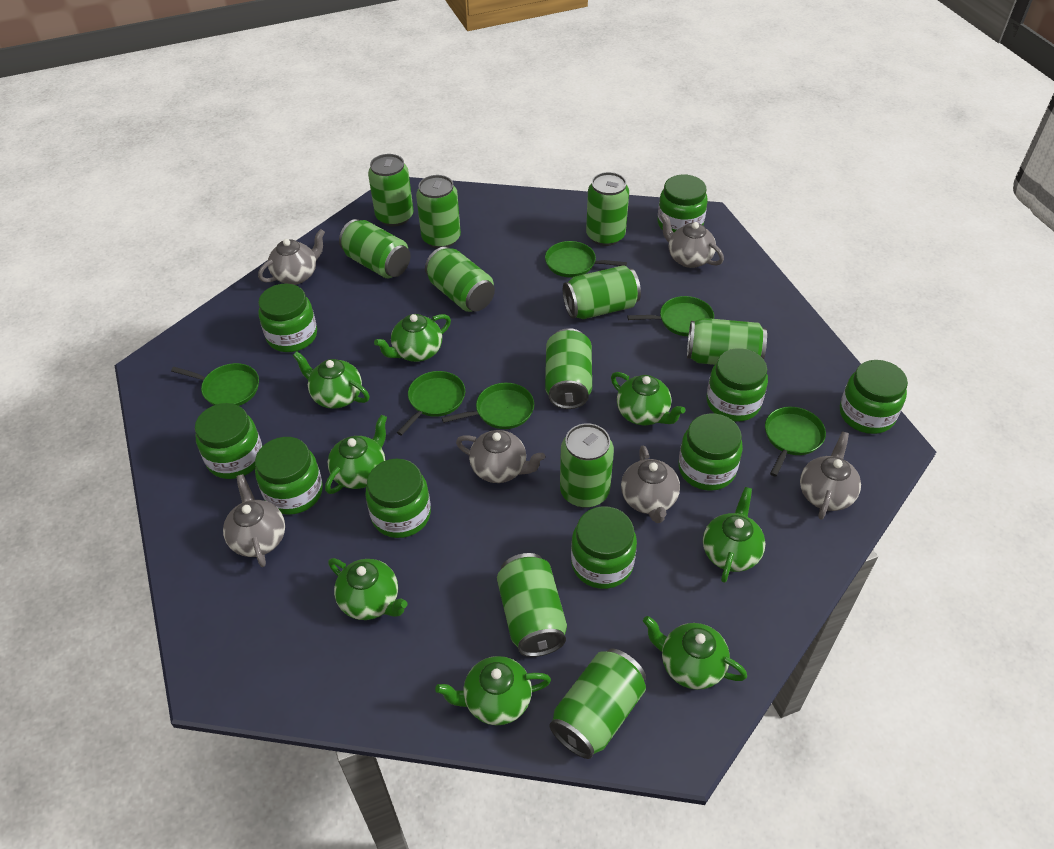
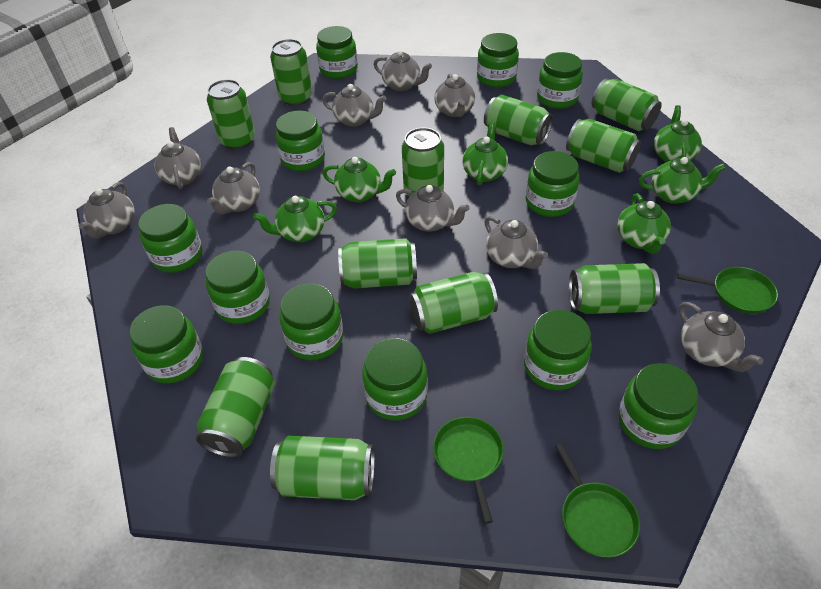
green jar: [195,403,262,479] [255,437,323,515] [258,284,317,352] [365,459,431,538] [571,506,637,589] [658,174,708,232] [678,413,743,491] [706,348,768,422] [840,360,908,434] = 9 -> [129,305,203,384] [138,204,202,273] [205,251,270,324] [276,111,325,171] [280,283,343,360] [316,26,358,79] [362,338,428,421] [477,33,519,87] [524,310,592,390] [526,151,580,217] [537,52,583,109] [618,363,698,449] = 12
green pan: [171,363,259,406] [397,371,465,436] [442,383,534,429] [545,241,627,277] [627,296,714,336] [765,407,826,477] = 6 -> [433,417,504,524] [555,443,640,558] [677,267,778,314] = 3
green teapot: [293,352,370,409] [325,415,387,494] [328,558,408,620] [374,314,451,362] [435,656,551,725] [611,372,685,425] [643,616,747,690] [703,487,765,583] = 8 -> [253,196,337,242] [322,157,396,202] [462,122,508,185] [617,193,671,254] [639,157,726,204] [654,105,702,162] = 6
grey teapot: [223,474,285,567] [258,229,325,285] [456,430,545,483] [621,446,680,523] [660,213,724,268] [800,432,861,520] = 6 -> [79,182,135,238] [154,127,201,189] [207,162,260,214] [322,84,386,127] [374,50,432,91] [396,185,469,232] [434,74,475,117] [484,216,548,269] [679,302,763,372] = 9

